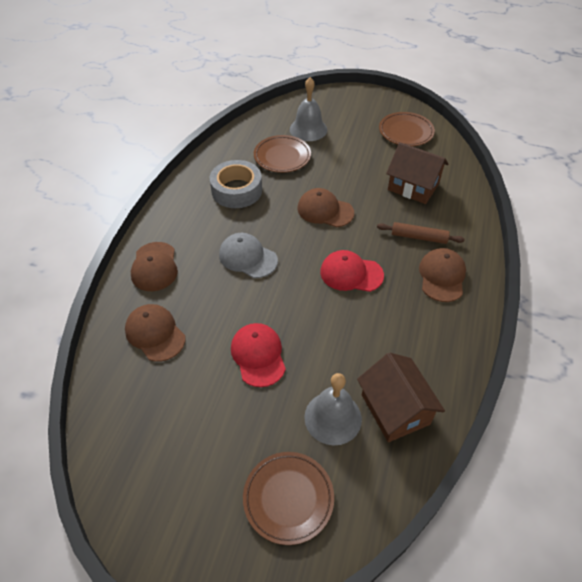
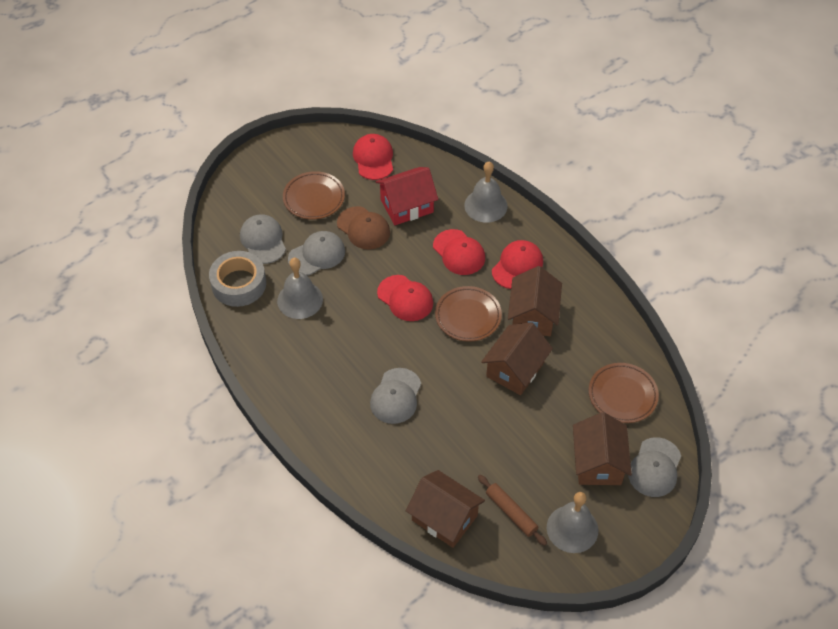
brown cap: [125,304,186,362] [131,242,178,291] [298,188,354,227] [419,248,466,302] = 4 -> [337,206,390,250] = 1
brown house: [357,353,445,442] [386,142,448,204] = 2 -> [405,470,485,548] [481,322,553,395] [508,266,562,336] [573,412,632,485] = 4
grey bell: [290,77,327,141] [304,373,362,445] = 2 -> [277,258,323,319] [464,162,507,223] [547,492,598,553] = 3
grey cap: [219,233,278,278] = 1 -> [240,214,286,264] [288,231,345,275] [370,368,421,424] [628,437,681,497] = 4
red cap: [231,323,286,387] [320,250,384,292] = 2 -> [353,134,393,180] [377,275,433,321] [433,229,485,275] [492,240,543,289] = 4
red house: none = 0 -> [376,167,438,225] = 1

